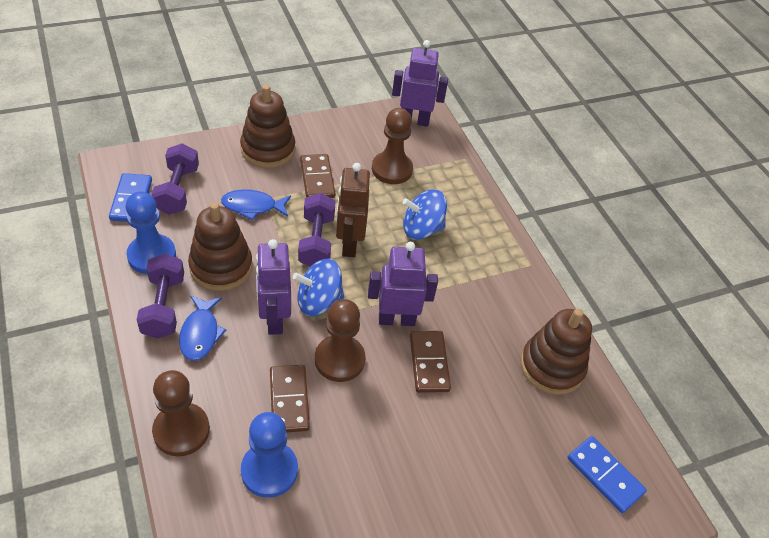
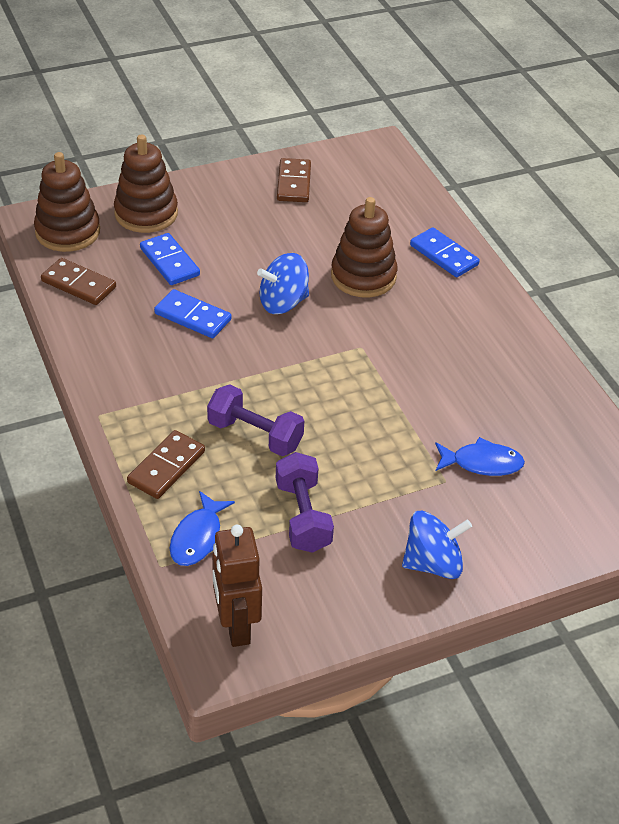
blue domino: [109,173,152,222] [568,436,647,513] = 2 -> [140,233,200,285] [154,289,231,338] [410,227,480,277] = 3
blue pawn: [125,191,176,274] [241,412,298,498] = 2 -> none = 0
brown pawn: [152,370,210,456] [315,299,366,382] [372,108,413,184] = 3 -> none = 0
purple dumbbell: [137,254,184,338] [151,143,199,215] [298,193,336,267] = 3 -> [207,384,304,456] [276,452,334,553] = 2
purple robot: [256,239,291,335] [368,242,438,326] [392,40,448,127] = 3 -> none = 0

